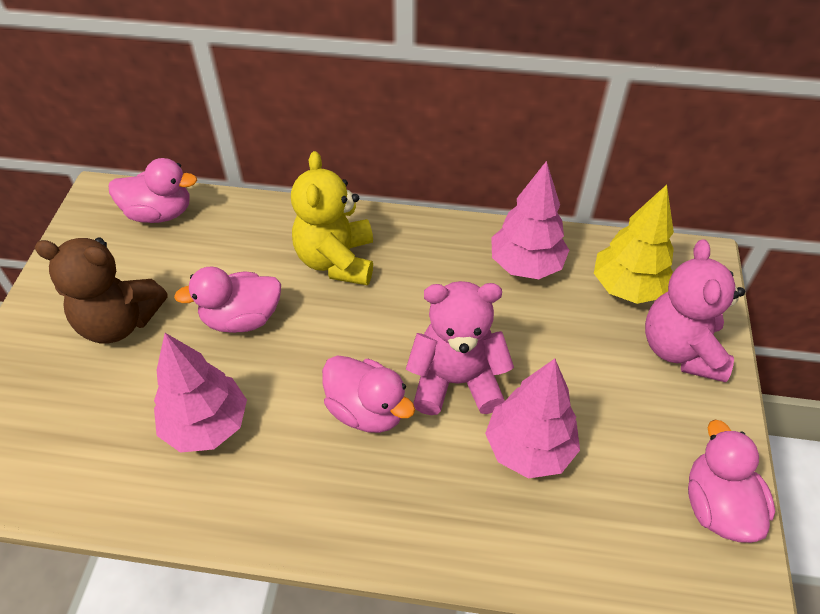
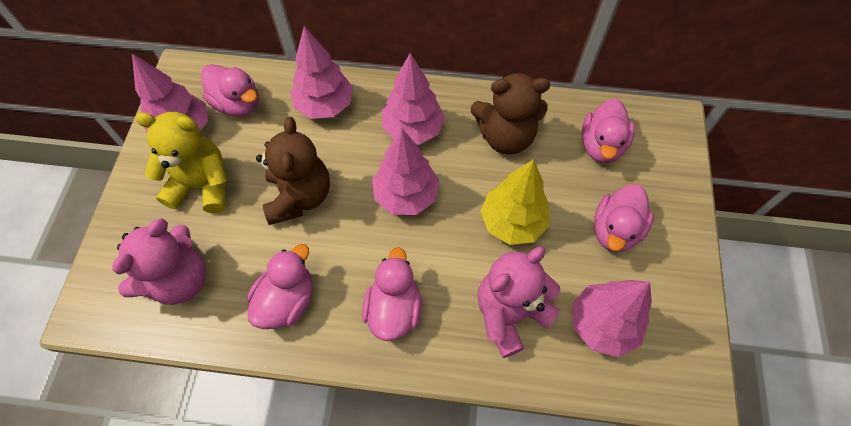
brown teddy bear: [35,237,168,344] = 1 -> [256,117,330,225] [471,72,550,155] = 2
pink duck: [108,158,197,223] [174,266,281,333] [322,355,415,433] [688,420,775,543] = 4 -> [201,64,259,116] [247,244,312,329] [362,247,422,341] [582,98,635,163] [594,184,654,252] = 5
pink tree: [154,333,247,453] [485,359,580,479] [491,161,569,279] = 3 -> [132,54,208,132] [291,26,353,119] [372,128,439,215] [382,53,445,145] [573,280,652,357] = 5

